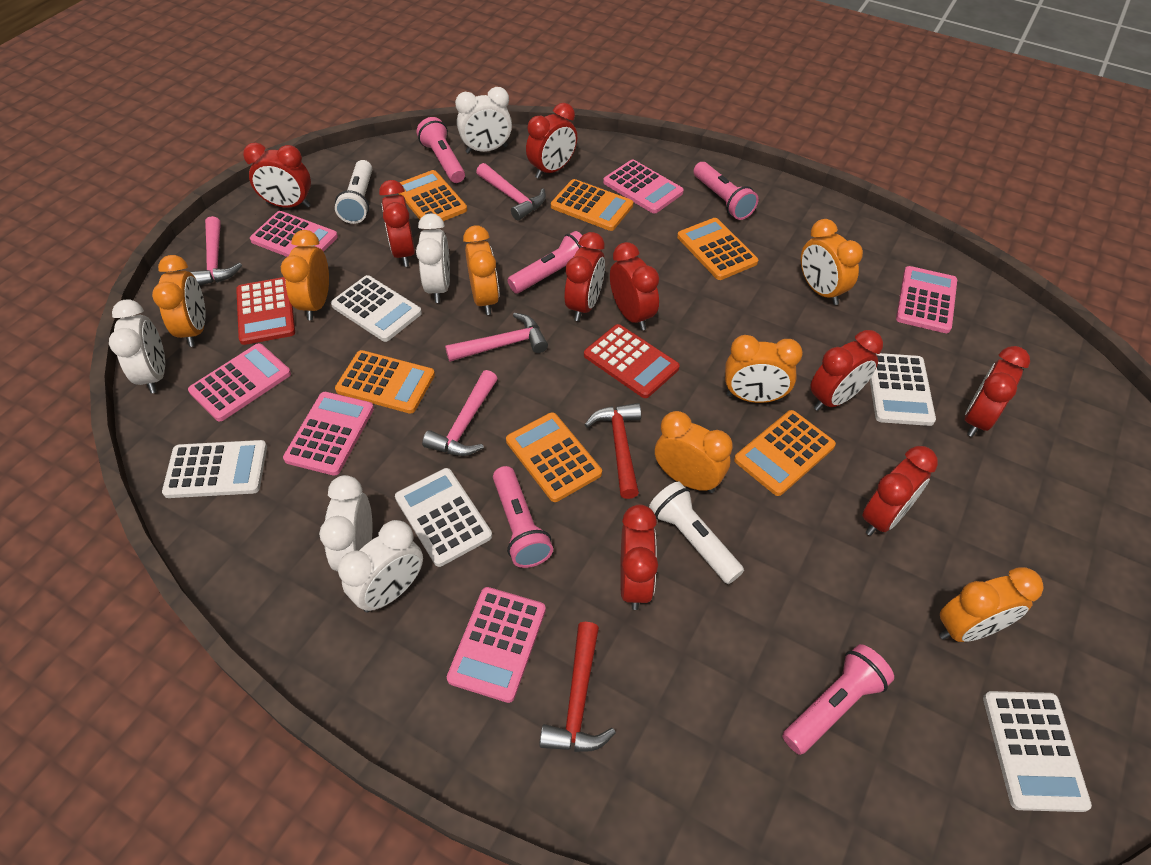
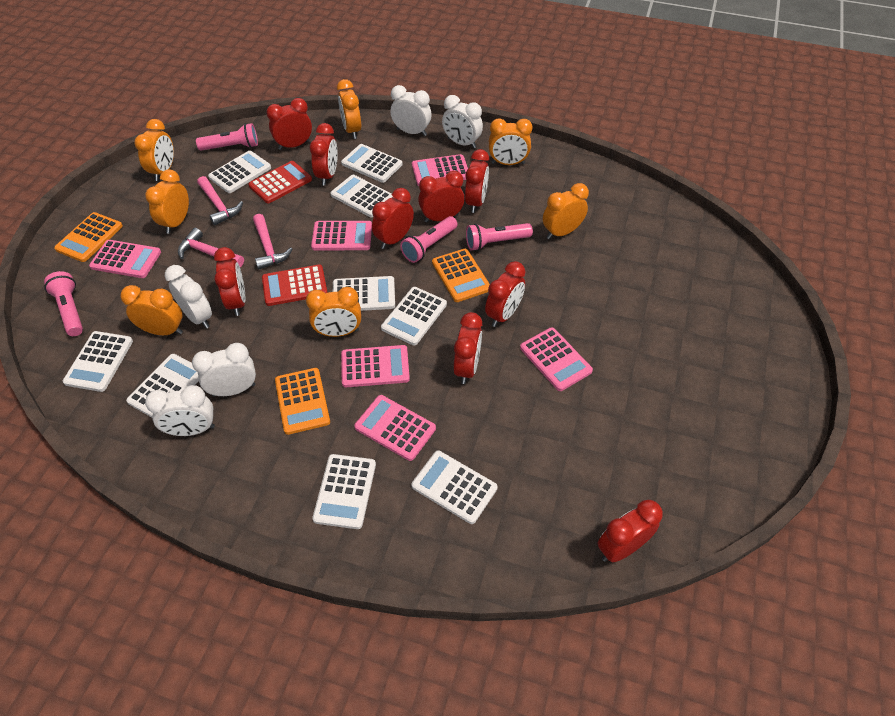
orange calculator: [335,350,435,414] [398,170,467,221] [506,412,602,502] [551,179,633,231] [677,218,758,280] [734,410,836,496] = 6 -> [54,212,123,262] [275,368,330,435] [432,249,490,302] = 3
pink flashlight: [417,117,465,183] [493,466,553,568] [507,231,584,293] [694,162,758,220] [782,644,894,755] = 5 -> [44,271,83,336] [196,123,258,151] [400,216,457,263] [466,223,533,251] = 4
pink hammer: [190,216,242,286] [422,370,498,456] [445,313,548,362] [476,163,546,221] = 4 -> [178,228,244,267] [197,176,243,225] [253,214,292,270] = 3
red hammer: [539,622,616,752] [584,403,641,499] = 2 -> none = 0
white calculator: [162,440,267,498] [331,275,422,342] [395,468,492,567] [870,353,936,426] [983,691,1092,812] = 5 -> [63,331,133,392] [126,354,199,418] [208,151,271,193] [312,454,376,529] [330,175,393,217] [333,276,395,311] [341,144,403,183] [381,287,447,345] [411,451,498,524] = 9
white flashlight: [335,160,372,224] [649,481,744,584] = 2 -> none = 0

